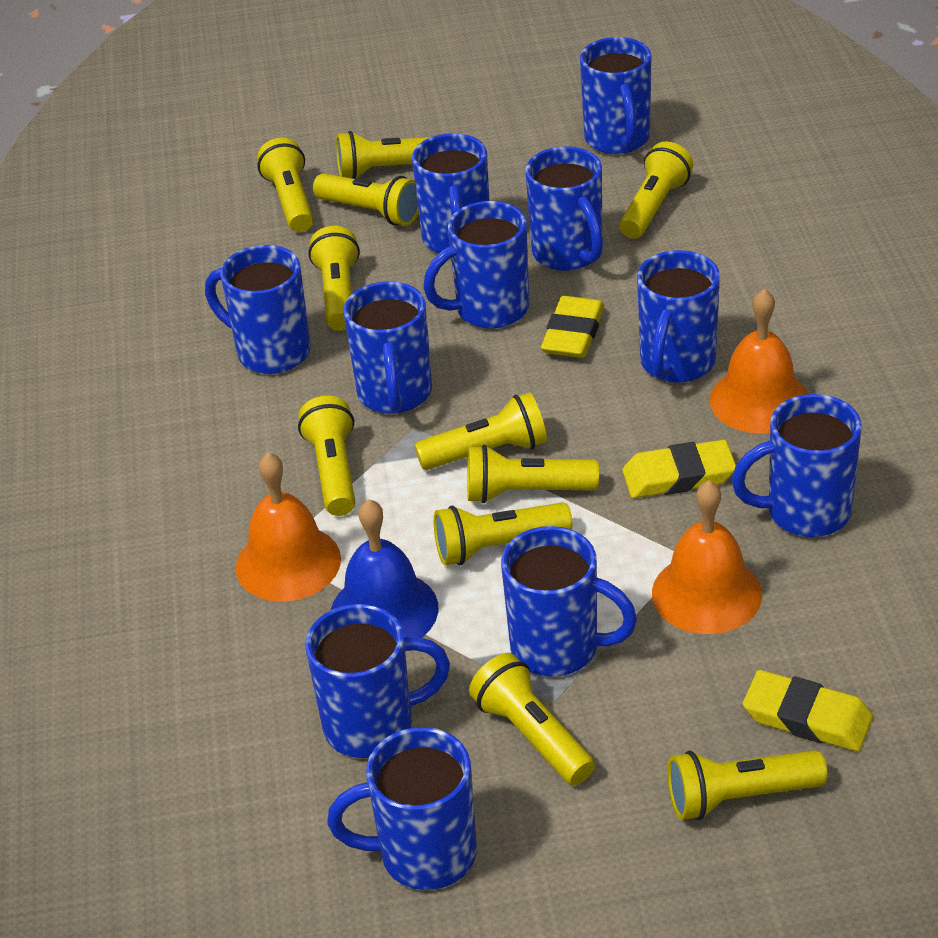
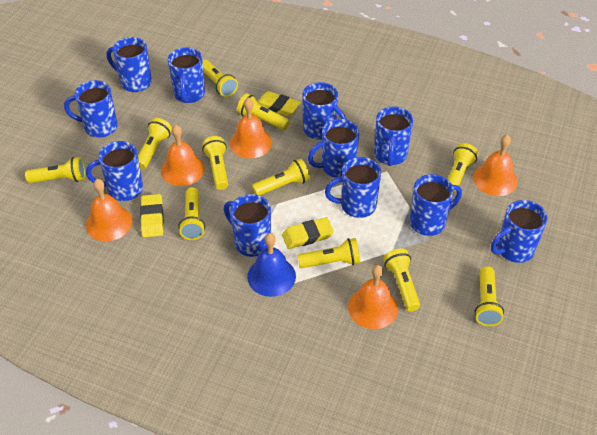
orange bell: [236,452,341,602] [652,480,762,634] [710,289,808,434] = 3 -> [86,179,132,241] [161,125,205,186] [230,98,272,158] [348,265,398,329] [473,135,518,196] = 5

